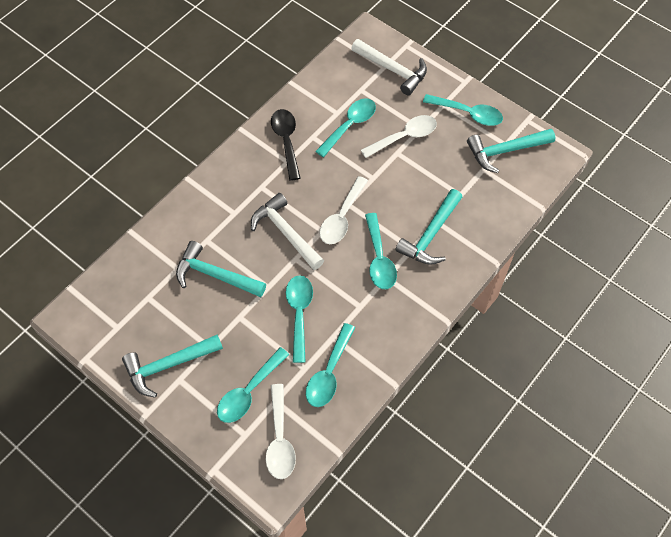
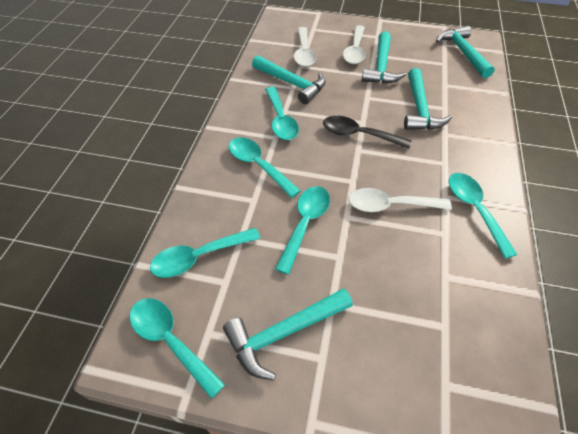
turquoise hammer: [122,335,223,398] [176,241,266,297] [395,189,462,265] [467,129,556,173] = 4 -> [223,288,353,380] [252,55,326,104] [361,31,406,84] [404,68,452,130] [436,25,495,78] = 5
white hammer: [251,193,324,270] [351,39,427,95] = 2 -> none = 0

